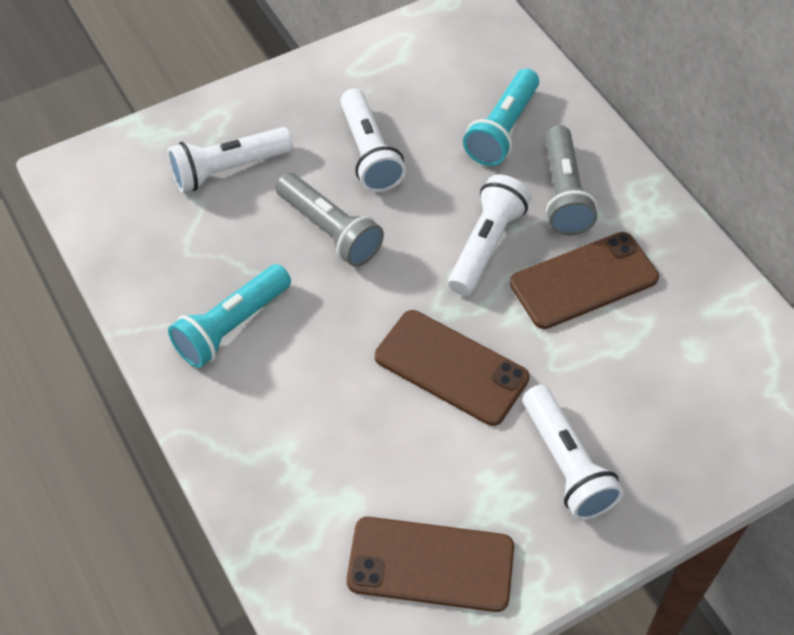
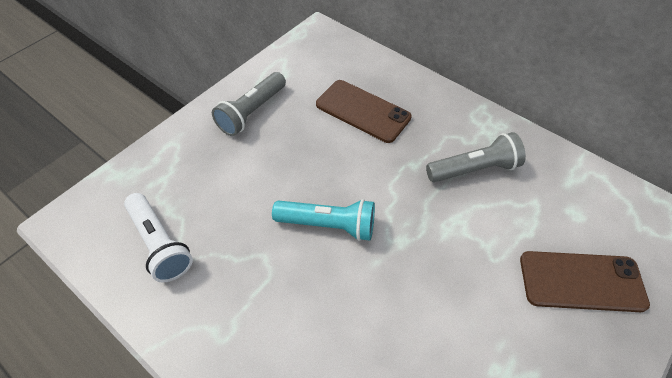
brown phone: [346,517,514,612] [375,310,530,426] [510,232,659,329] = 3 -> [316,80,412,143] [520,251,650,312] = 2
turquoise flashlight: [168,264,291,368] [463,69,539,166] = 2 -> [272,199,375,241] = 1
white flashlight: [167,127,293,192] [340,89,406,192] [448,174,531,296] [523,385,624,520] = 4 -> [124,193,193,283] = 1

